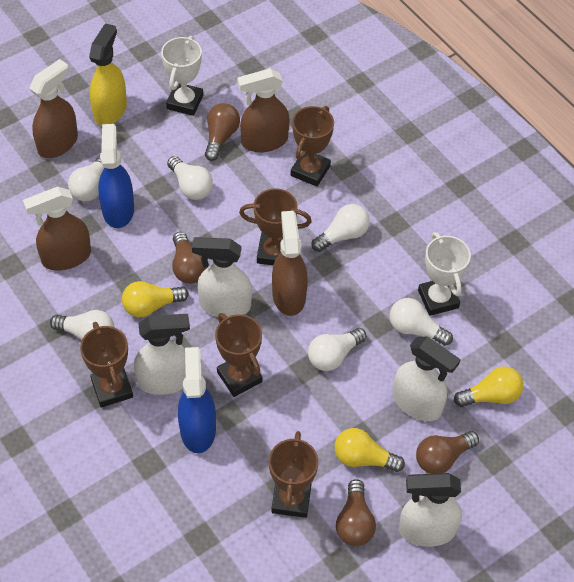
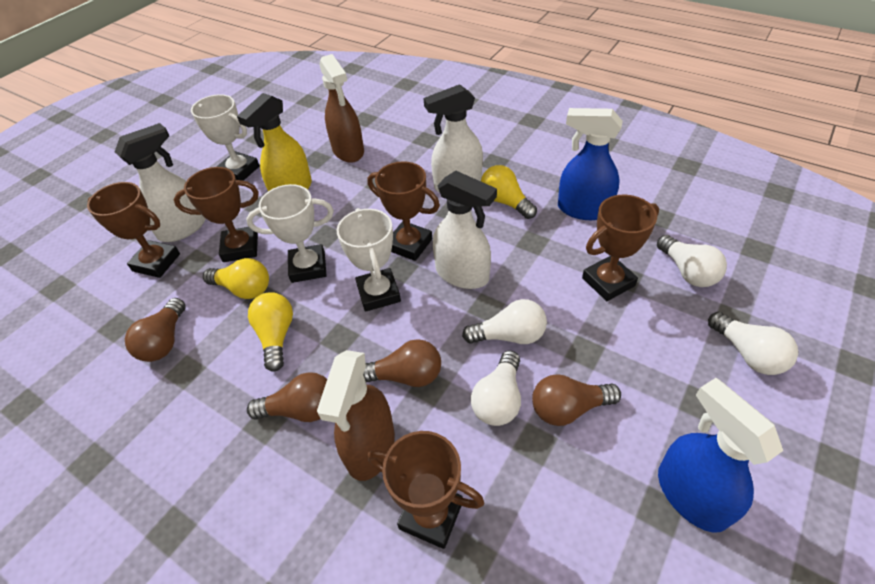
brown spray bottle: [23,187,91,270] [29,59,78,158] [237,68,290,153] [272,211,308,316] = 4 -> [317,350,395,481] [319,54,364,163] = 2
white light bulb: [50,310,115,340] [68,155,104,201] [167,156,213,200] [308,328,367,371] [311,204,370,252] [389,298,453,346] = 6 -> [462,299,547,344] [471,350,521,426] [657,235,727,287] [708,312,798,375] = 4
white spray bottle: [134,314,190,395] [192,237,252,317] [393,336,461,421] [399,473,462,547] = 4 -> [115,123,206,242] [423,84,483,193] [433,171,497,289] = 3
white trophy: [161,36,203,116] [418,232,471,316] = 2 -> [191,94,260,181] [246,184,334,283] [337,208,401,312] = 3

